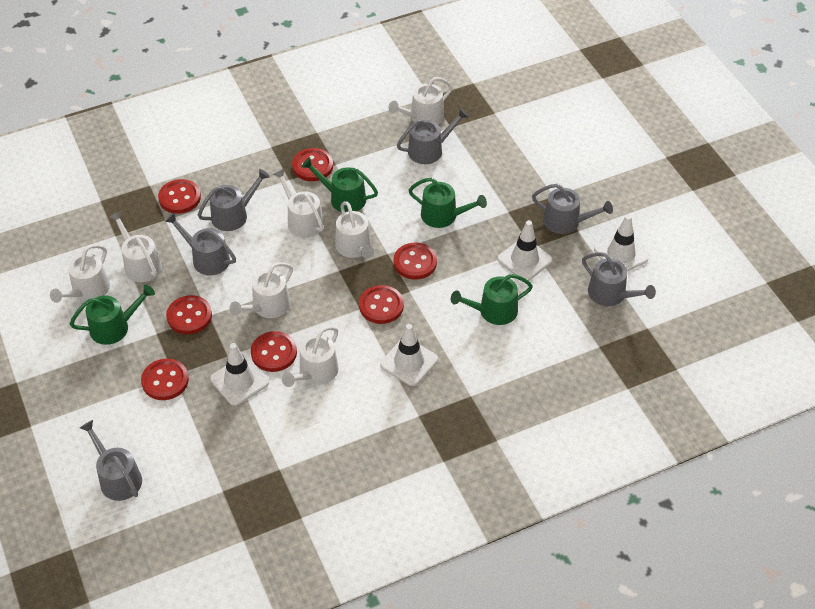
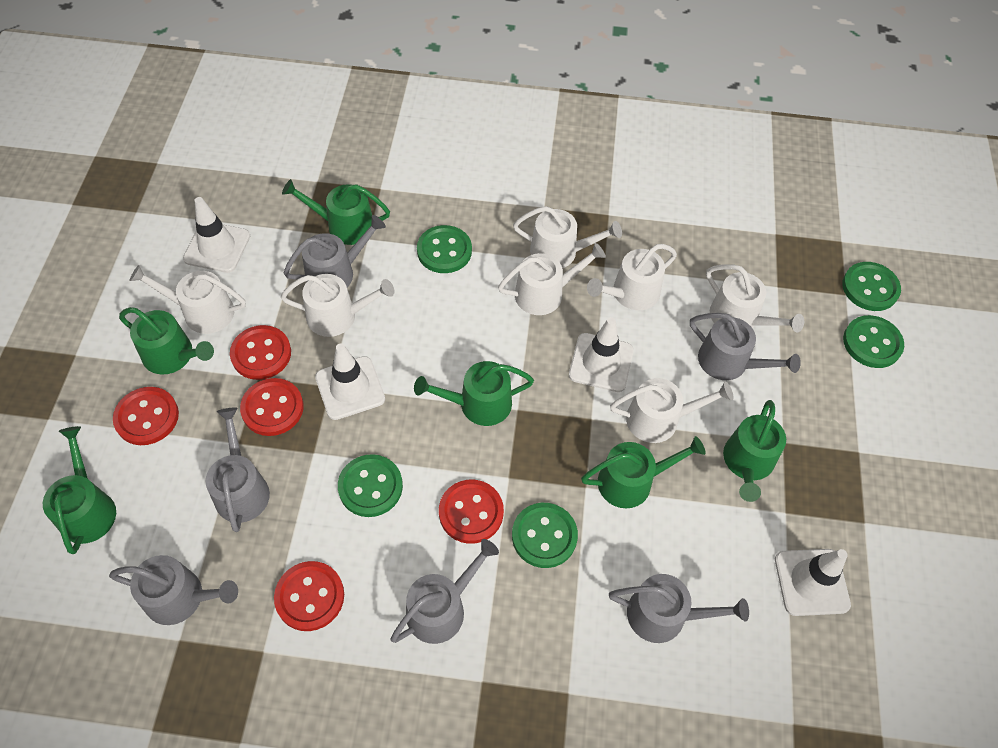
green button: none = 0 -> [338,454,403,517] [417,225,472,273] [512,503,578,568] [842,262,901,311] [843,315,904,368] = 5
green watering can: [70,284,155,345] [301,157,378,212] [409,178,487,228] [451,274,533,325] = 4 -> [43,426,116,554] [119,307,214,375] [282,179,390,245] [414,361,534,426] [581,436,706,509] [723,400,786,502] = 6
red button: [141,359,189,400] [158,179,201,214] [166,295,212,334] [251,331,297,372] [292,148,333,181] [359,285,404,324] [394,243,437,280] = 7 -> [113,387,179,445] [230,325,291,380] [240,378,304,436] [274,561,344,631] [439,480,504,544] = 5

